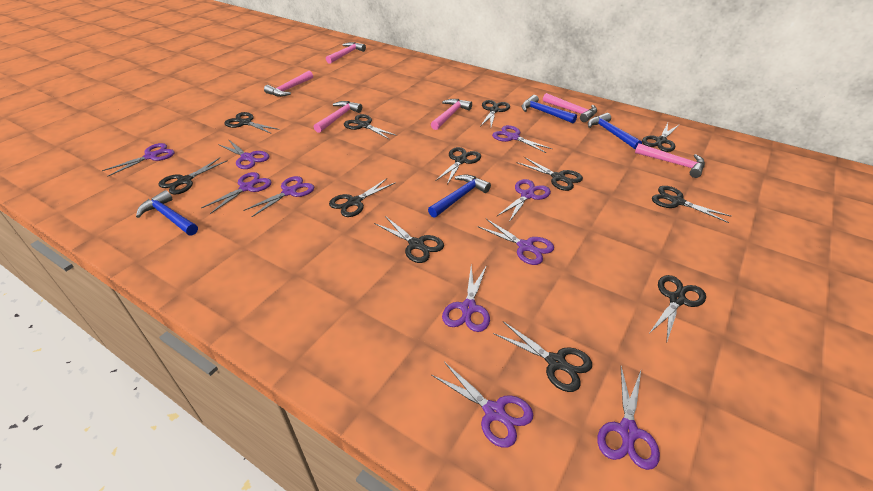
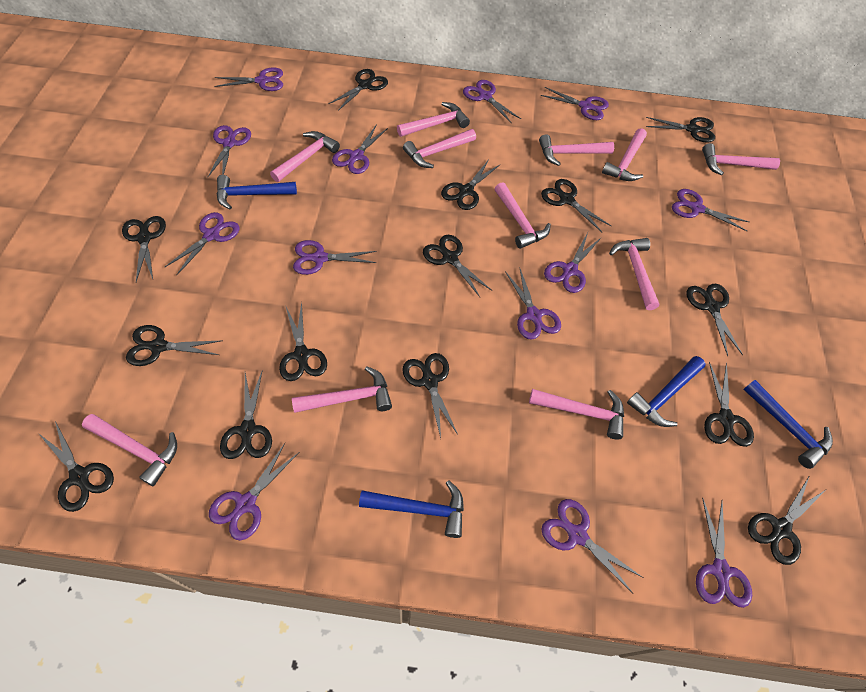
black scissors: [158,158,228,195] [224,112,279,134] [329,178,396,217] [344,114,397,140] [374,216,444,263] [435,147,481,185] [481,100,510,127] [493,321,592,392] [517,157,583,191] [642,123,680,152] [649,275,706,344] [652,186,732,223] = 12 -> [38,421,114,512] [122,216,166,282] [126,325,223,366] [220,370,272,459] [279,302,327,381] [328,69,388,111] [402,353,458,438] [423,235,491,297] [441,160,501,210] [541,179,611,232] [646,117,715,143] [687,284,743,356] [704,362,754,447] [748,477,827,565] = 14
pink hammer: [264,71,313,97] [314,101,362,133] [326,42,366,64] [431,99,472,130] [543,93,597,122] [635,143,705,178] = 6 -> [82,414,177,486] [270,131,340,182] [292,366,392,413] [397,102,470,137] [403,129,476,168] [495,182,551,249] [529,389,624,440] [539,134,614,166] [602,128,647,181] [609,238,659,310] [702,143,780,176] = 11
purple scissors: [102,143,174,177] [201,172,272,214] [218,139,269,169] [243,176,314,217] [432,362,533,448] [442,265,490,332] [477,219,554,265] [492,125,552,153] [497,179,551,222] [597,366,660,470] = 10 -> [165,212,239,275] [208,125,251,177] [209,443,299,541] [214,68,283,91] [293,240,377,275] [332,124,388,174] [463,80,521,124] [505,269,561,340] [540,87,609,120] [541,499,643,593] [544,233,602,293] [672,189,749,231] [696,498,752,608] = 13

